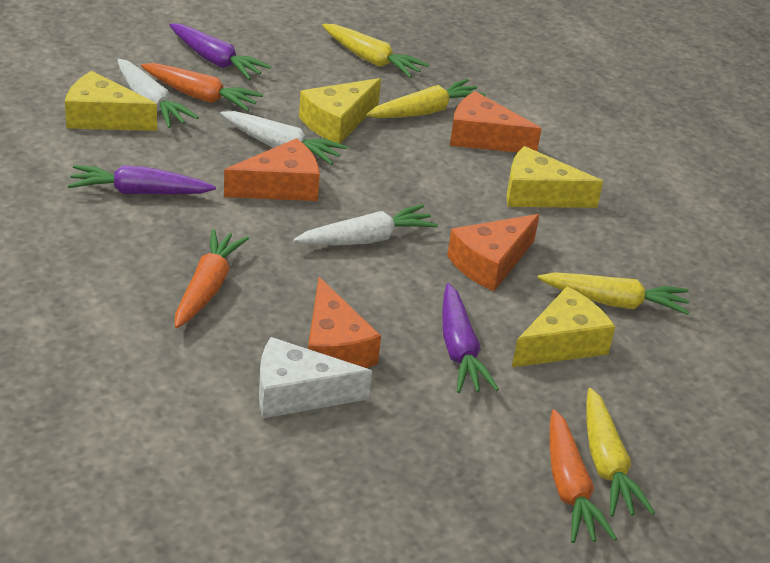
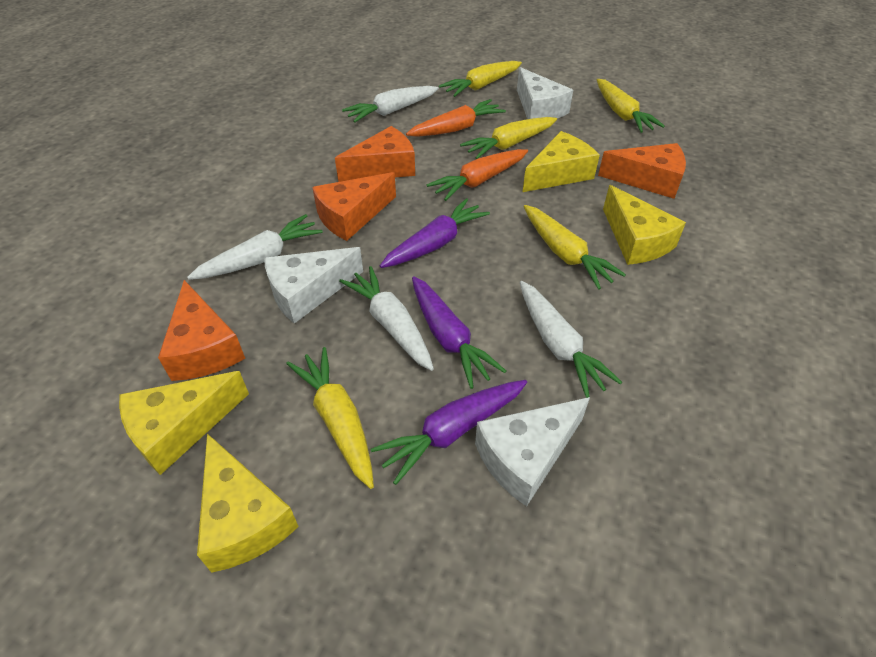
orange carrot: [141,63,263,112] [175,229,249,328] [549,409,617,543] = 3 -> [406,99,506,137] [427,149,528,201] = 2
white carrot: [117,59,199,128] [220,111,348,165] [293,204,438,245] = 3 -> [187,214,323,280] [339,266,434,371] [342,86,439,123] [520,281,622,398] = 4
white cheese: [259,337,372,418] = 1 -> [264,247,363,324] [475,397,590,506] [517,67,573,119] = 3
yellow carrot: [322,24,429,78] [366,79,486,118] [537,272,690,315] [586,388,655,517] = 4 -> [286,347,374,489] [439,61,522,97] [460,117,557,159] [524,205,626,290] [597,79,665,133] = 5

